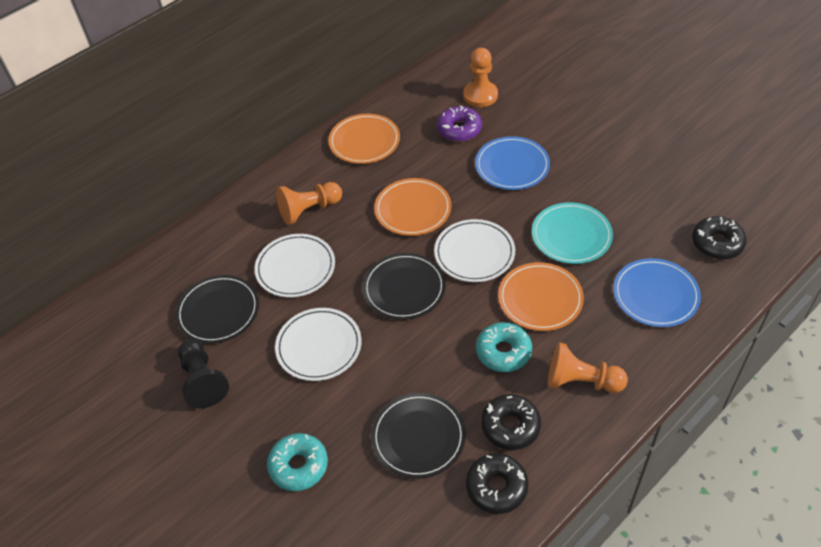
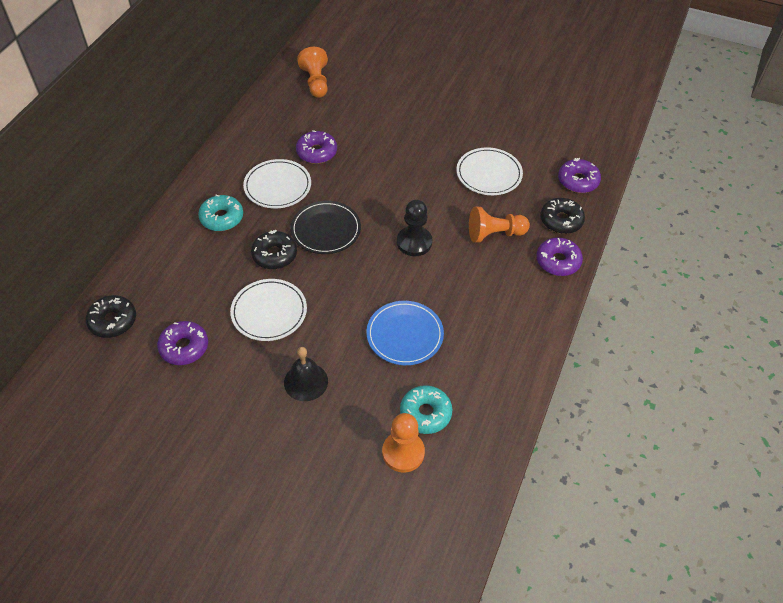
black bell: none = 0 -> [284,347,328,401] = 1
black plate: [175,275,259,344] [363,253,446,320] [371,393,465,479] = 3 -> [290,201,361,254] = 1
blue plate: [475,136,550,190] [613,258,701,327] = 2 -> [366,301,444,365] = 1
orange plate: [329,114,400,164] [374,178,451,236] [498,262,584,331] = 3 -> none = 0
purple donut: [437,106,482,142] = 1 -> [157,321,208,365] [296,130,337,164] [536,238,583,276] [558,158,601,193] = 4
turquoise plate: [532,202,613,264] = 1 -> none = 0

